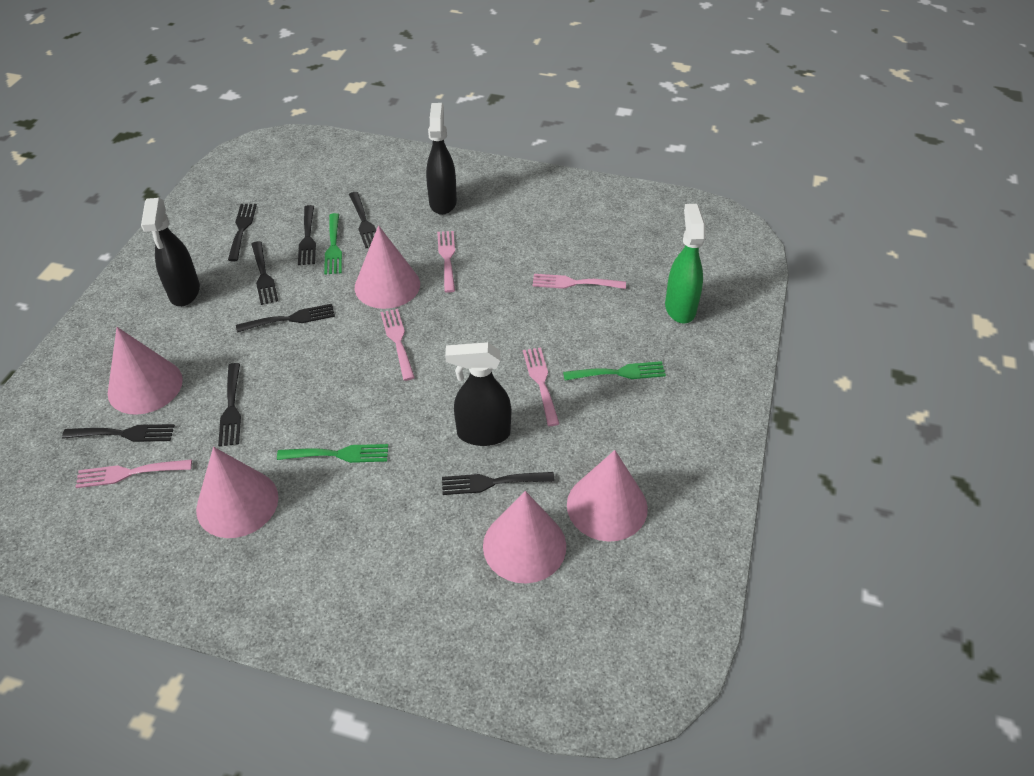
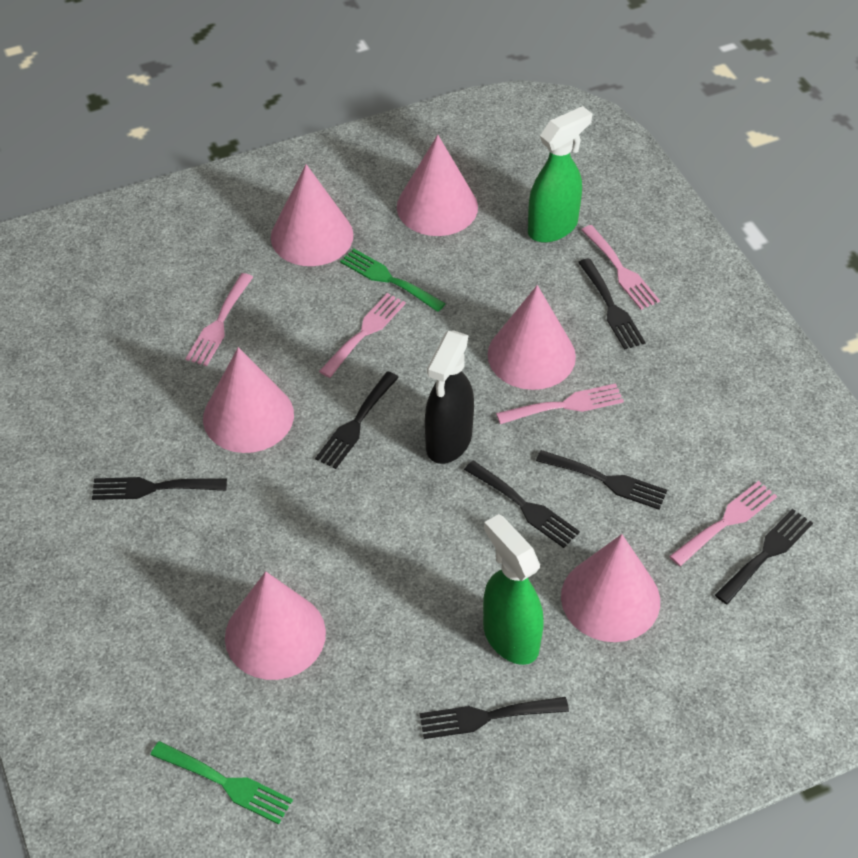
black fork: [62,424,175,442] [218,363,241,447] [228,204,257,261] [236,304,335,333] [252,241,278,305] [298,205,316,265] [349,192,376,248] [442,472,555,495] = 8 -> [92,477,227,500] [315,371,399,469] [420,697,569,739] [464,461,580,548] [536,450,667,510] [578,258,645,350] [715,509,813,604] = 7
black spray bottle: [141,198,200,306] [426,103,457,215] [445,342,511,446] = 3 -> [425,330,474,464] = 1
green fork: [277,444,388,463] [324,213,342,274] [563,361,666,381] = 3 -> [151,741,293,824] [340,249,446,312] = 2
green spray bottle: [665,204,705,323] = 1 -> [483,514,544,665] [528,106,592,243] = 2
pink cone: [108,327,183,415] [196,447,278,538] [355,225,420,309] [483,491,566,583] [567,450,648,542] = 5 -> [203,347,294,453] [225,571,326,680] [271,164,354,266] [397,135,478,236] [487,285,576,390] [561,534,660,642] = 6

